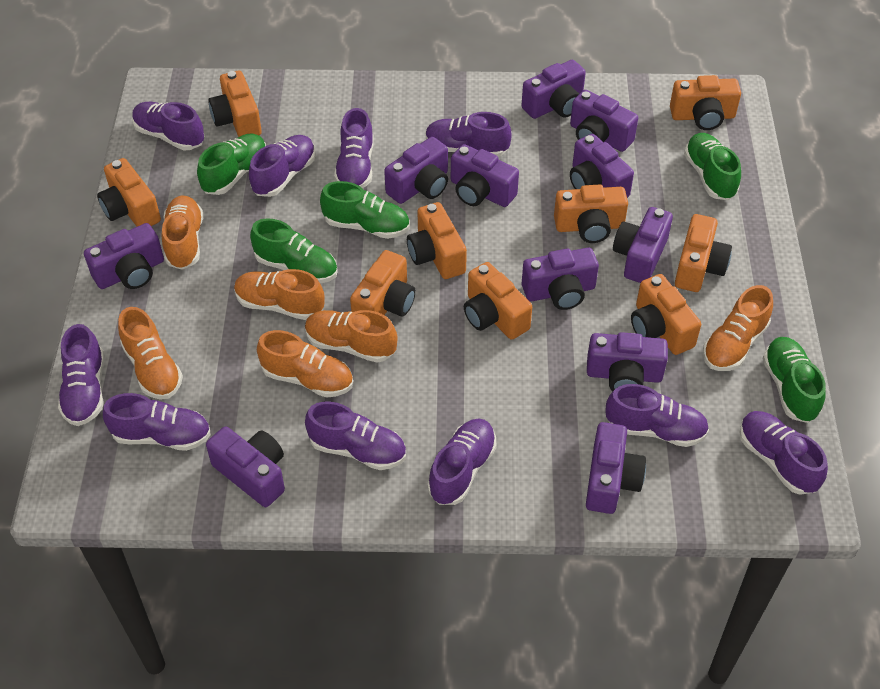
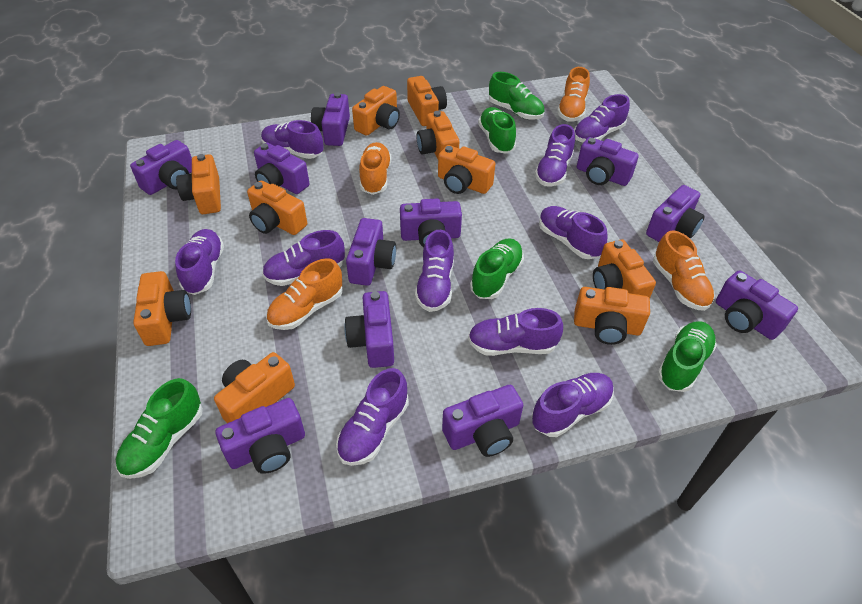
orange camera: [97,158,161,226] [208,71,262,137] [350,250,416,317] [407,202,467,279] [464,262,532,340] [554,184,628,243] [631,274,701,355] [670,75,741,130] [675,214,732,292] = 9 -> [133,271,191,346] [176,154,221,214] [214,352,295,423] [247,181,307,235] [352,86,400,136] [407,76,447,126] [417,111,459,159] [438,145,495,194] [574,287,650,345] [593,239,656,299] = 10
orange shoe: [118,307,183,400] [162,196,203,270] [234,269,325,320] [257,330,353,398] [305,310,398,363] [703,285,773,371] = 6 -> [266,258,343,330] [359,142,391,195] [557,67,590,122] [653,231,714,311] = 4

